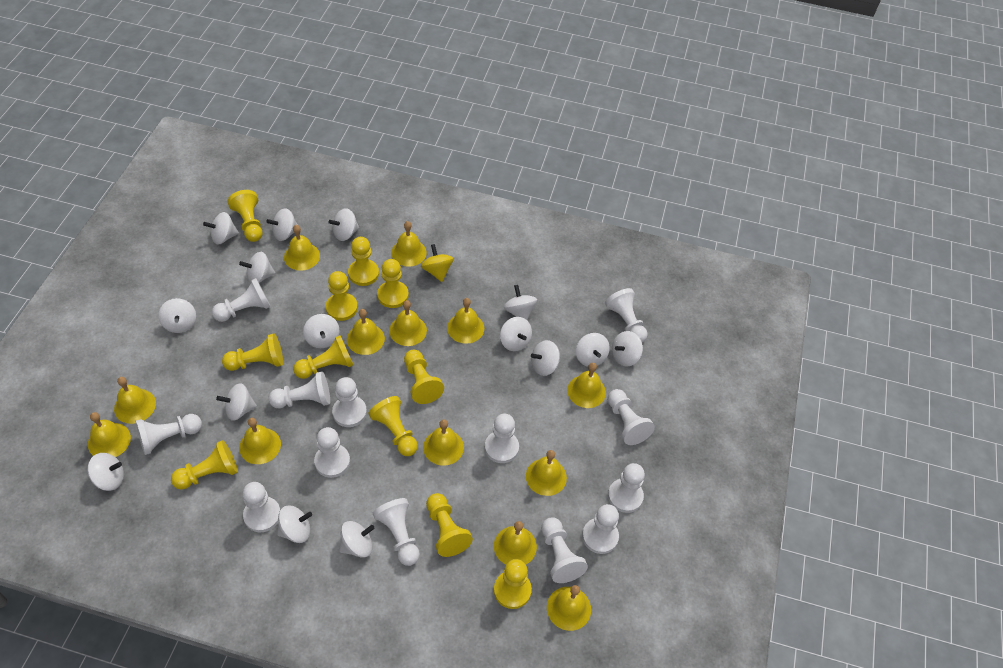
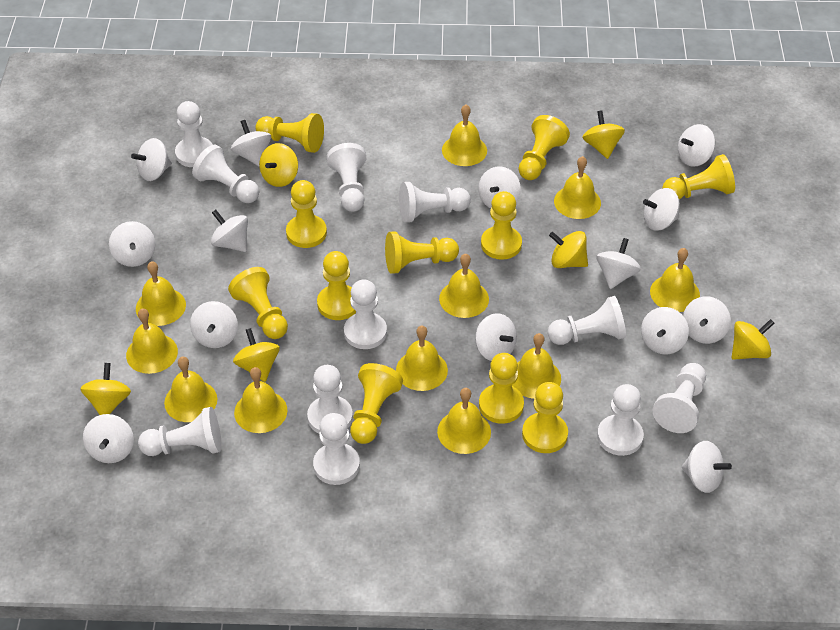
white pawn: [136,414,202,455] [212,278,271,322] [243,482,280,532] [268,371,330,408] [314,427,350,478] [332,377,367,427] [373,498,420,566] [485,414,519,463] [541,517,588,583] [582,504,619,554] [605,288,648,342] [607,389,655,445] [608,463,645,513] = 13 -> [138,407,222,456] [175,101,213,167] [192,145,259,203] [307,365,353,433] [313,413,360,485] [327,143,366,212] [344,279,387,349] [399,182,471,223] [548,296,626,345] [597,384,644,456] [653,363,706,433] = 11
white spinning top: [87,453,124,491] [158,298,196,333] [203,212,239,244] [216,383,257,421] [239,252,275,283] [266,208,298,241] [277,506,312,543] [303,314,340,348] [328,208,359,241] [340,521,375,558] [500,317,532,351] [504,285,537,320] [531,340,560,376] [576,333,610,367] [612,331,643,366] = 15 -> [83,414,134,463] [109,221,155,267] [131,138,172,181] [190,301,238,348] [211,210,248,252] [231,120,271,166] [475,313,517,361] [478,167,521,208] [596,238,641,289] [641,307,689,354] [643,188,680,231] [678,124,715,167] [682,441,732,493] [683,296,731,344] = 14
yellow bell: [88,412,131,457] [114,377,156,424] [239,418,281,464] [284,225,320,271] [347,309,385,355] [389,300,427,346] [391,221,427,267] [423,419,464,466] [447,298,484,344] [494,521,537,565] [526,450,567,496] [547,585,591,631] [567,363,606,408] = 13 -> [126,309,178,374] [136,261,186,326] [164,357,217,422] [234,367,287,433] [396,326,448,391] [437,388,491,454] [439,254,489,318] [442,105,487,166] [512,333,561,399] [554,156,601,219] [650,248,700,312] = 11
yellow spinning top: [421,244,454,282] = 1 -> [80,363,131,415] [233,328,280,382] [259,143,298,187] [549,231,588,268] [582,110,625,159] [732,319,774,360] = 6

